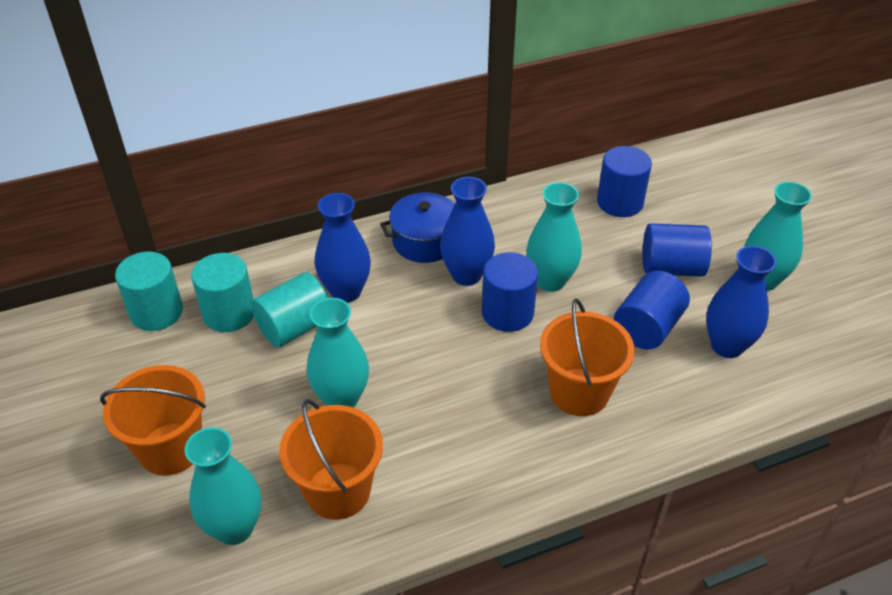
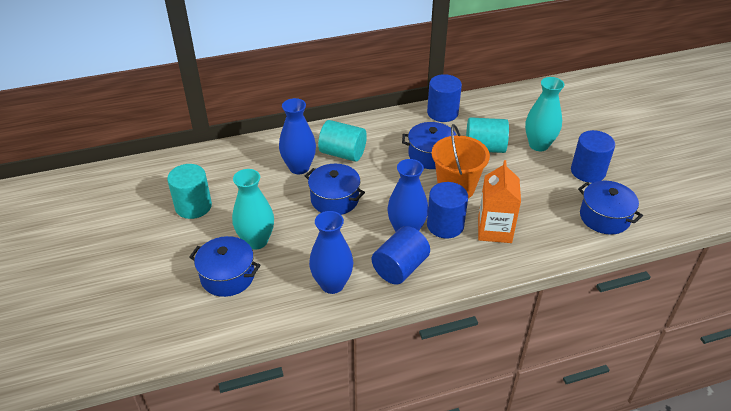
blue pot: [380,193,455,263] = 1 -> [189,236,260,297] [305,164,365,215] [402,122,457,169] [578,181,643,234] = 4
orange bucket: [100,365,206,476] [279,399,383,520] [540,298,635,416] = 3 -> [432,124,490,198] = 1
orange carton: none = 0 -> [478,160,521,243] = 1
turquoise vase: [185,427,261,545] [307,298,369,408] [526,182,582,292] [745,182,812,291] = 4 -> [232,169,274,250] [525,77,564,151] = 2

